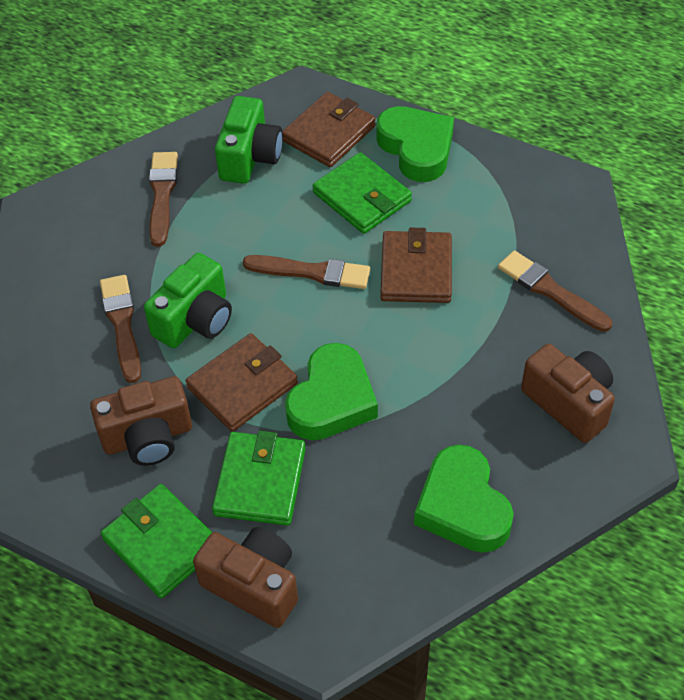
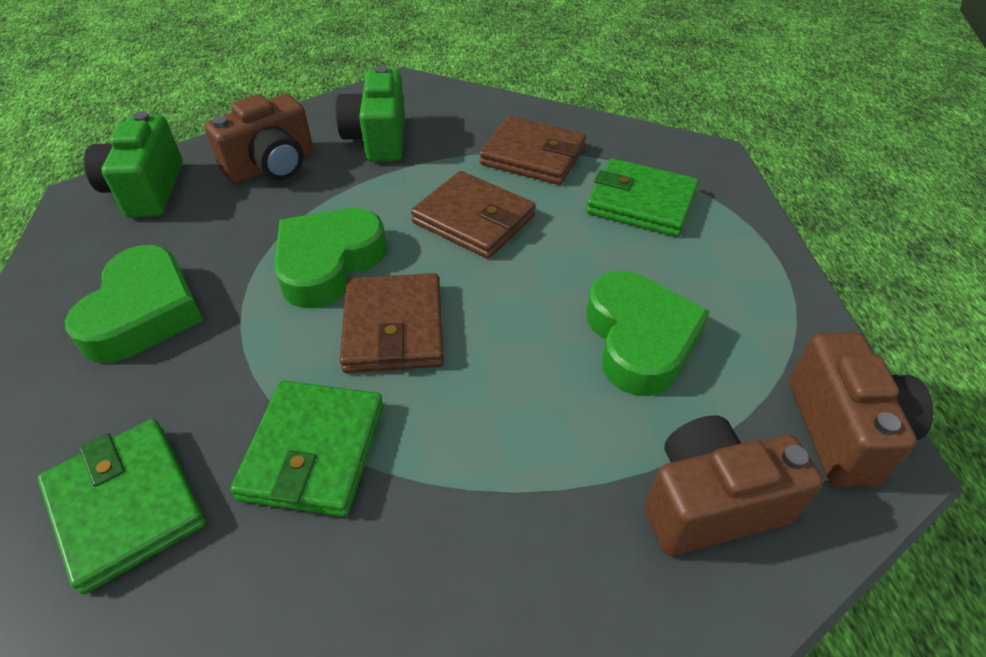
brown brush: [100,275,141,383] [149,152,178,247] [243,255,370,289] [498,250,612,332] = 4 -> none = 0

